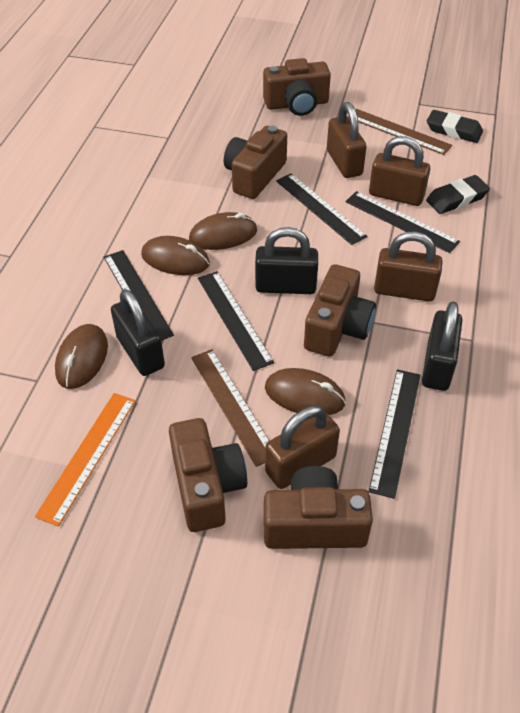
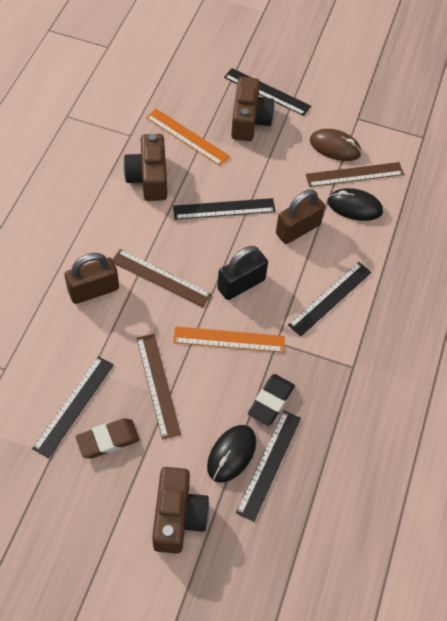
black eraser: [426,175,490,214] [427,110,483,143] = 2 -> [248,374,295,426] = 1
black mouse: none = 0 -> [207,425,256,483] [328,188,383,221] = 2
black padlock: [111,289,165,376] [255,227,318,294] [422,301,462,391] = 3 -> [217,246,268,300] = 1
brown camera: [169,418,247,532] [224,126,287,199] [263,58,331,116] [264,466,373,549] [304,264,376,357] = 5 -> [123,134,167,201] [152,467,210,554] [231,77,275,141] = 3
brown eraser: none = 0 -> [76,418,140,458] = 1
brown mouse: [55,324,108,389] [141,236,210,275] [189,212,257,250] [265,368,346,415] = 4 -> [310,129,362,161] = 1
brown padlock: [265,406,340,489] [327,102,367,178] [369,136,430,206] [374,232,443,302] = 4 -> [65,253,119,304] [276,189,325,244] = 2
brown ruler: [191,349,269,467] [348,109,452,155] = 2 -> [112,249,212,307] [136,334,181,439] [305,162,404,187] = 3
orange ruler: [35,393,136,526] = 1 -> [146,109,230,166] [173,326,285,353] = 2

